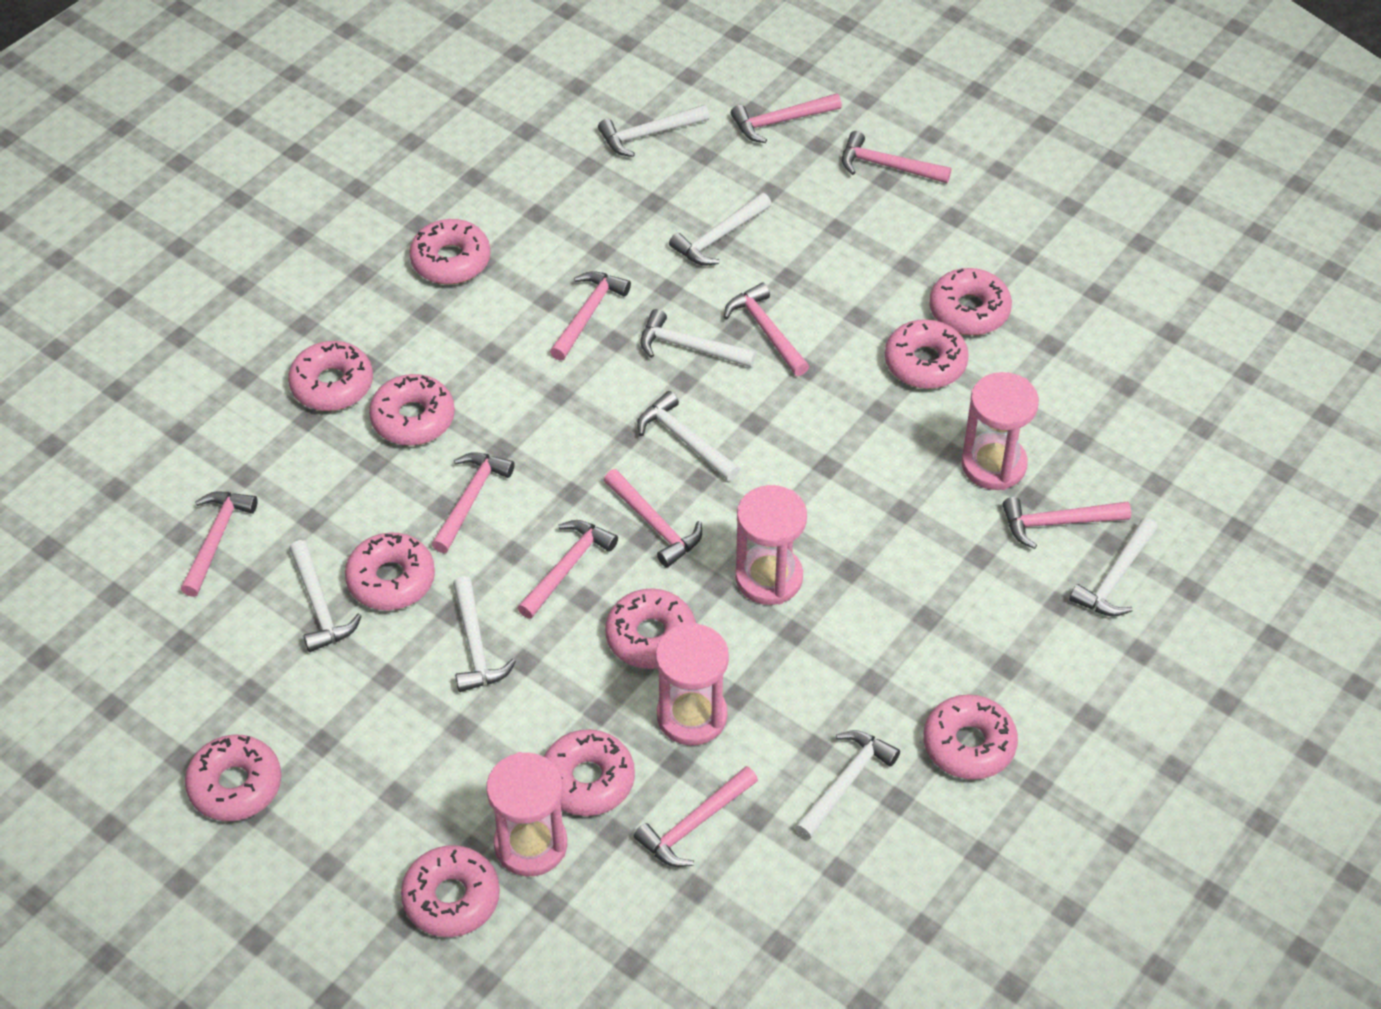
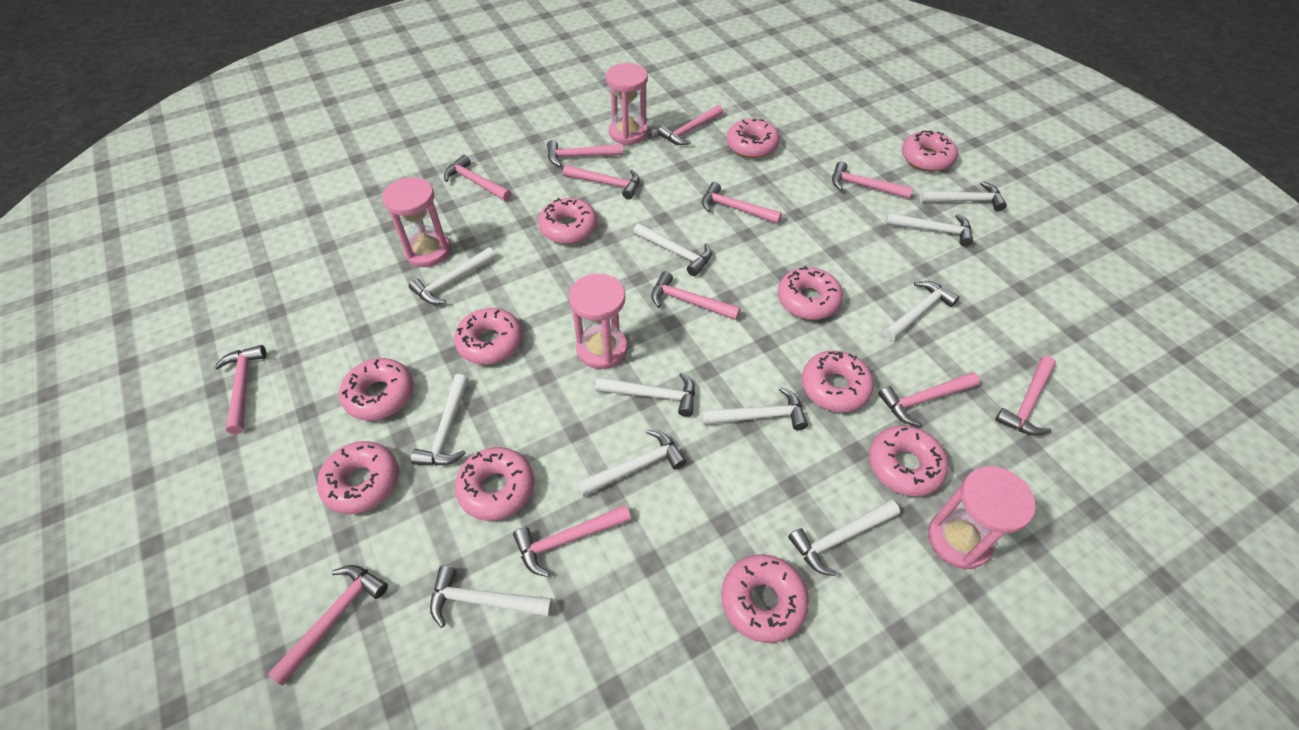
pink hammer: [181,492,258,597] [431,452,515,553] [517,520,618,619] [550,271,631,361] [604,469,702,568] [634,766,758,867] [724,283,809,376] [731,93,842,143] [842,131,951,183] [1002,497,1131,549] = 10 -> [214,345,267,434] [268,565,388,685] [444,155,511,201] [513,505,631,577] [547,140,623,167] [563,165,640,199] [651,271,741,320] [658,105,723,145] [702,182,782,224] [832,161,913,199] [878,372,980,426] [995,356,1056,436] = 12
white hammer: [289,540,362,652] [453,576,516,692] [598,105,710,157] [637,391,740,481] [640,309,756,367] [669,193,771,266] [795,730,900,840] [1069,517,1157,617] = 8 -> [409,247,496,305] [411,374,469,465] [430,565,553,628] [577,430,686,497] [595,372,695,417] [633,223,712,276] [701,387,808,430] [788,499,900,576] [883,281,959,341] [885,213,973,247] [920,181,1007,212] = 11

